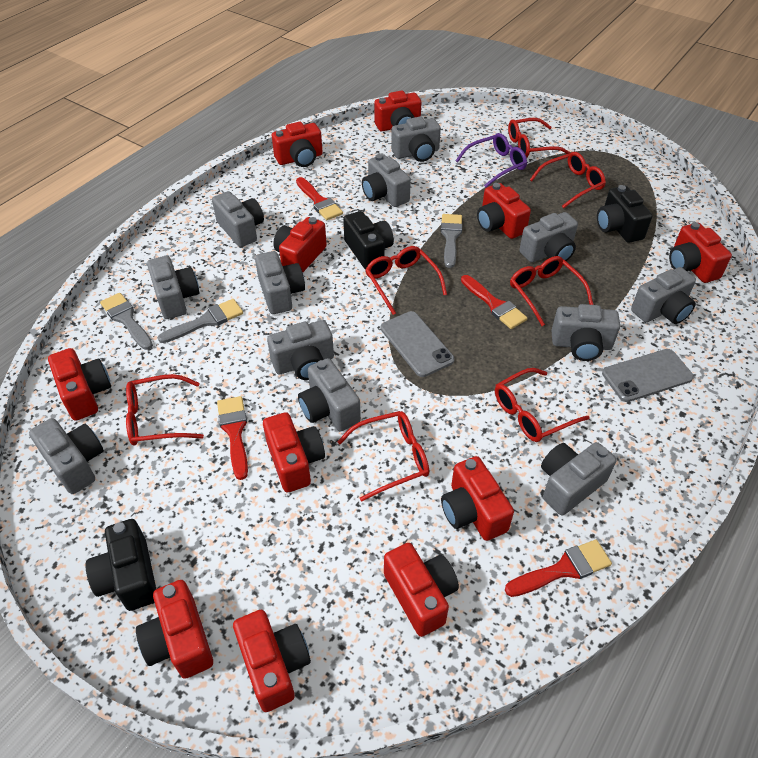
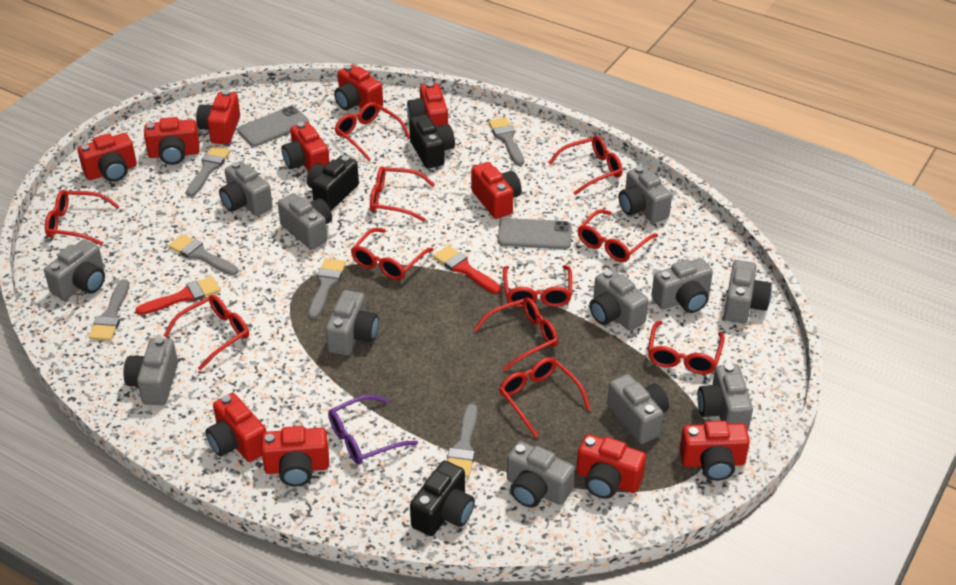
grey brush: [100,293,153,350] [158,299,243,343] [441,214,462,268] = 3 -> [89,279,129,341] [169,234,238,275] [186,146,230,197] [308,258,346,319] [447,404,478,478] [488,117,524,166] = 6
red brush: [217,396,248,480] [296,177,343,220] [461,275,527,329] [505,539,612,597] = 4 -> [135,276,221,315] [433,246,501,294] = 2
red glasses: [126,374,204,446] [337,411,429,502] [365,246,447,315] [495,368,590,442] [508,118,570,157] [510,256,593,326] [530,152,606,209] = 7 -> [45,190,120,245] [164,295,249,370] [335,102,410,161] [351,228,434,280] [370,167,435,222] [474,297,558,371] [499,357,591,438] [503,265,572,307] [548,136,623,195] [578,209,658,262] [648,321,725,374] = 11

